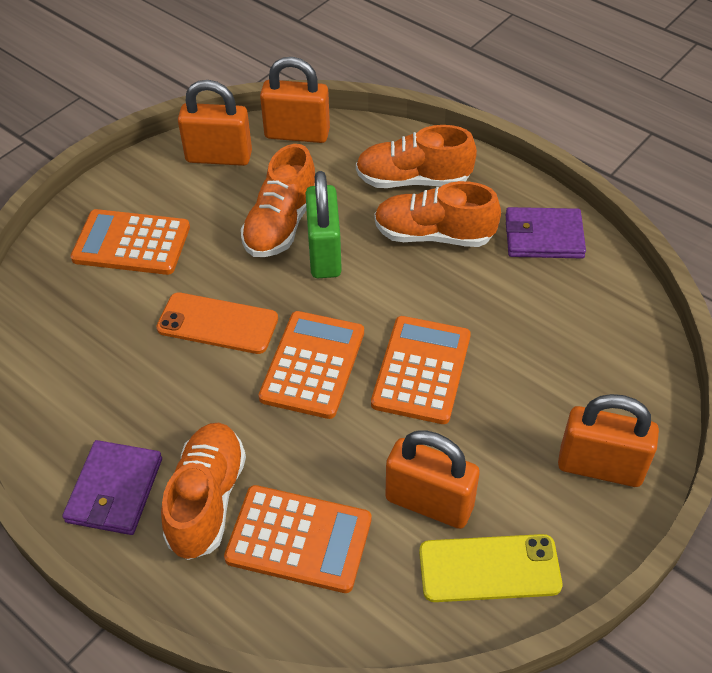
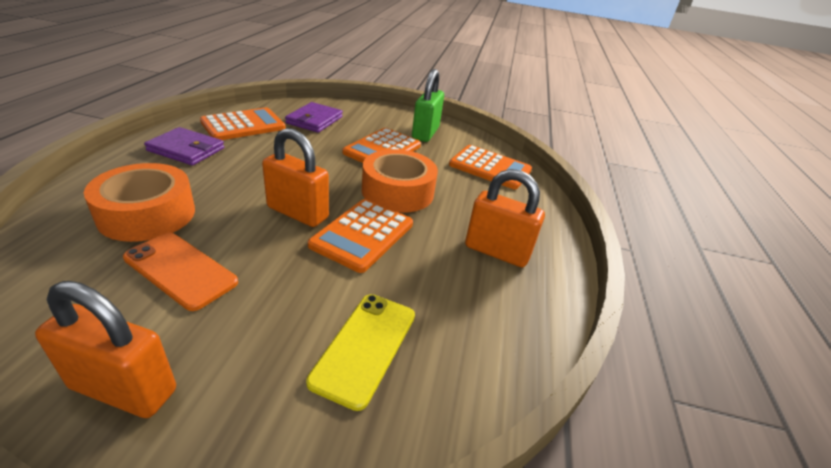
orange padlock: [178,80,252,166] [260,57,330,143] [386,430,480,529] [558,394,659,487] = 4 -> [35,281,176,418] [262,128,329,227] [465,169,545,267] = 3
orange shoe: [161,423,246,560] [241,144,315,257] [356,125,477,188] [374,181,501,247] = 4 -> none = 0
orange tape: none = 0 -> [84,163,195,242] [362,149,438,213] = 2

